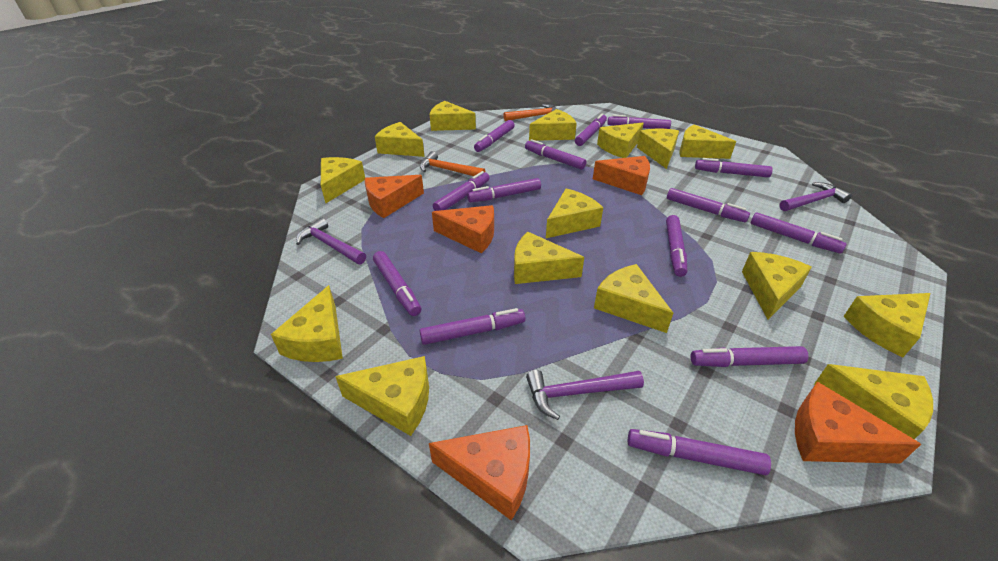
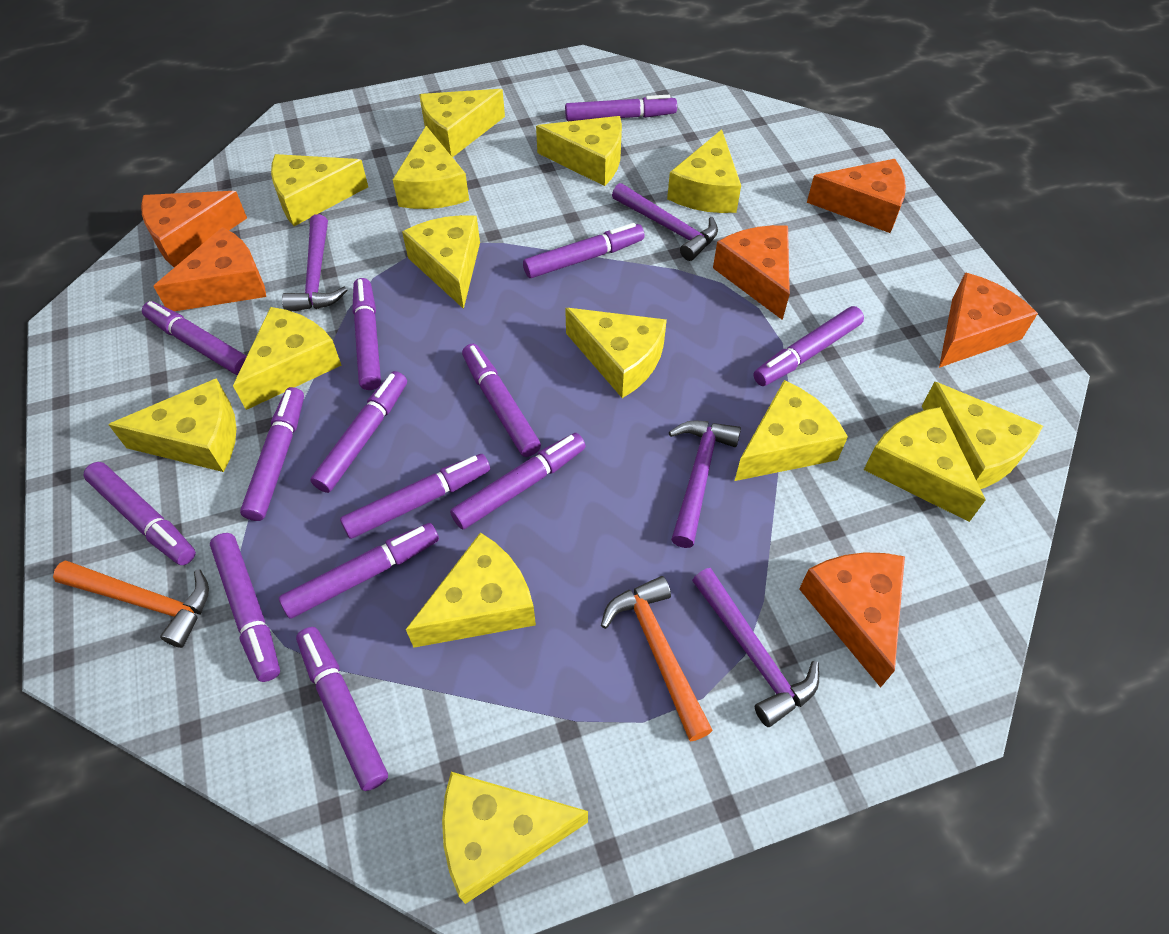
orange cheese: [365,175,424,218] [429,425,530,521] [432,205,494,253] [593,156,650,195] [795,382,921,463] = 5 -> [141,191,247,267] [153,227,266,311] [713,225,790,320] [799,553,905,688] [807,159,906,233] [939,272,1038,368] = 6
purple hammer: [296,218,366,264] [526,370,644,420] [779,182,852,211] = 3 -> [282,214,347,312] [612,183,718,261] [669,420,741,548] [692,568,819,727] = 4
yellow cheese: [271,285,343,362] [321,157,365,203] [335,356,429,436] [375,122,425,157] [430,101,476,131] [514,232,584,284] [529,109,577,141] [546,188,603,238] [594,264,673,333] [597,123,644,158] [637,129,679,169] [680,125,736,159] [742,252,812,319] [814,364,933,439] [844,293,930,357] = 15 -> [108,378,237,472] [233,307,341,410] [271,154,368,226] [393,126,469,209] [402,215,480,309] [406,532,536,648] [419,89,505,157] [442,772,588,904] [536,116,622,186] [565,308,667,398] [667,129,741,213] [735,380,848,481] [864,407,986,522] [922,382,1043,489] = 14

